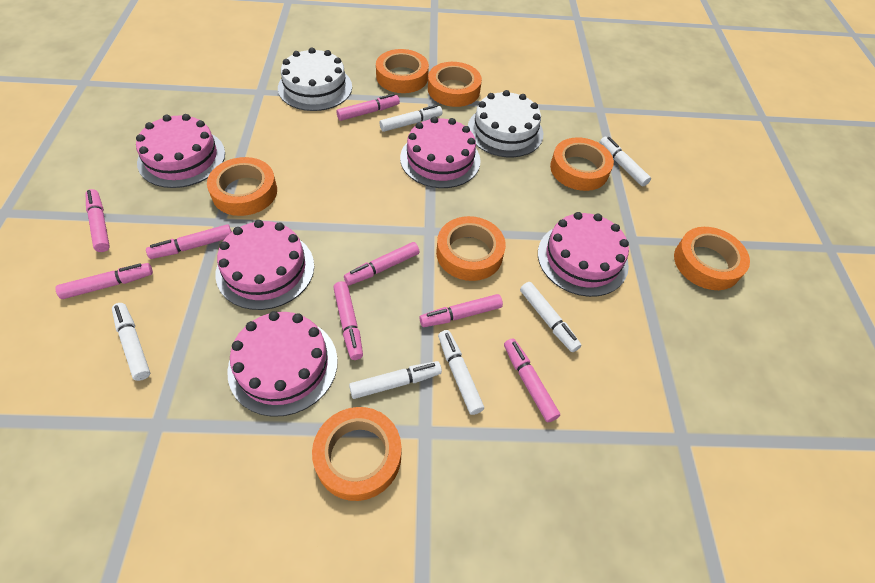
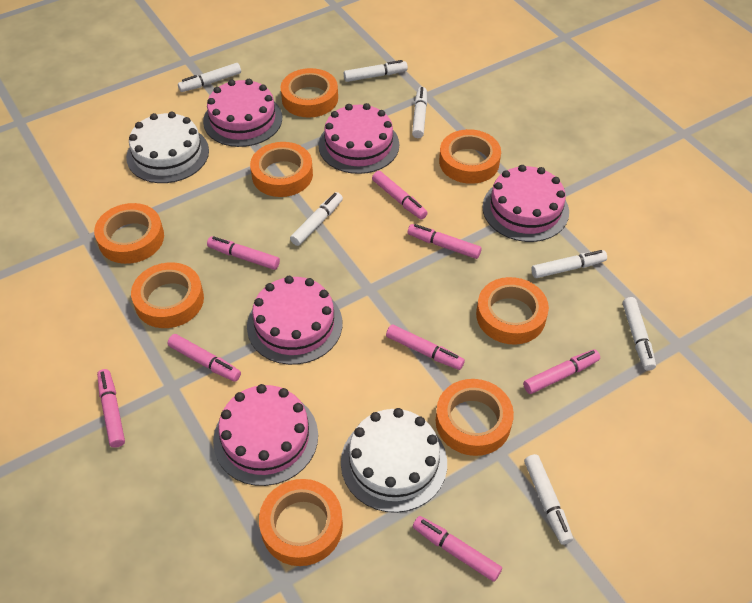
orange tape: [207,157,277,216] [312,407,401,501] [376,49,429,93] [428,62,482,107] [436,216,506,281] [550,137,614,191] [674,227,750,290] = 7 -> [94,203,164,264] [131,262,204,328] [250,142,313,197] [259,479,343,566] [281,68,338,118] [435,379,514,456] [439,129,501,184] [476,277,549,345] = 8
white marker: [112,303,150,381] [349,361,442,399] [379,105,443,132] [438,330,484,415] [520,282,581,352] [599,137,651,186] = 6 -> [178,63,241,92] [290,192,343,246] [344,60,408,82] [412,87,427,138] [524,454,573,545] [531,250,607,278] [623,297,656,371] = 7

